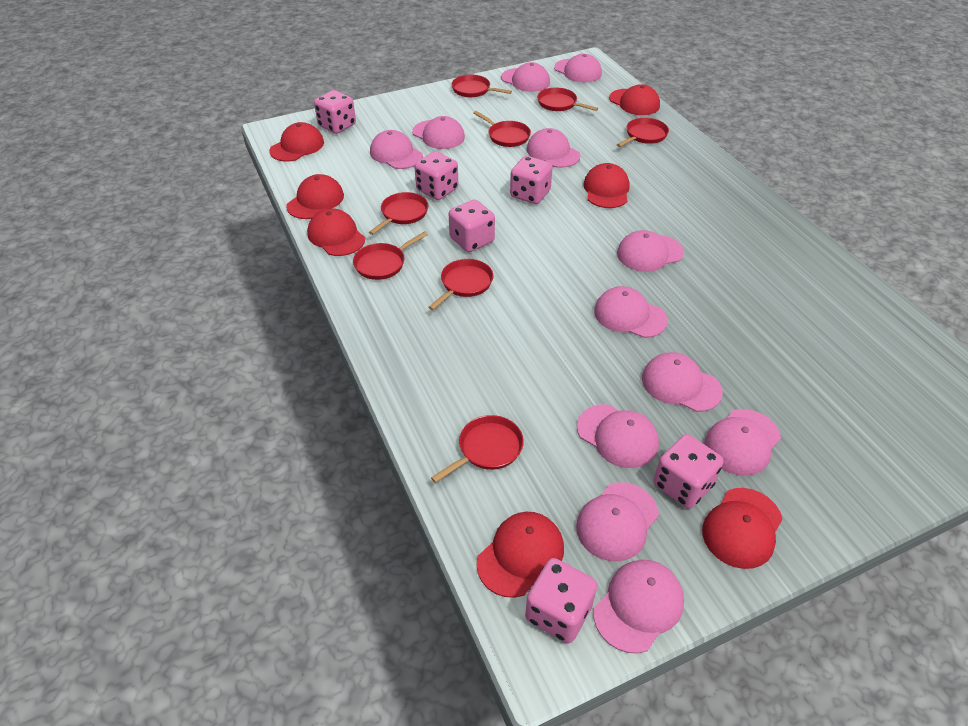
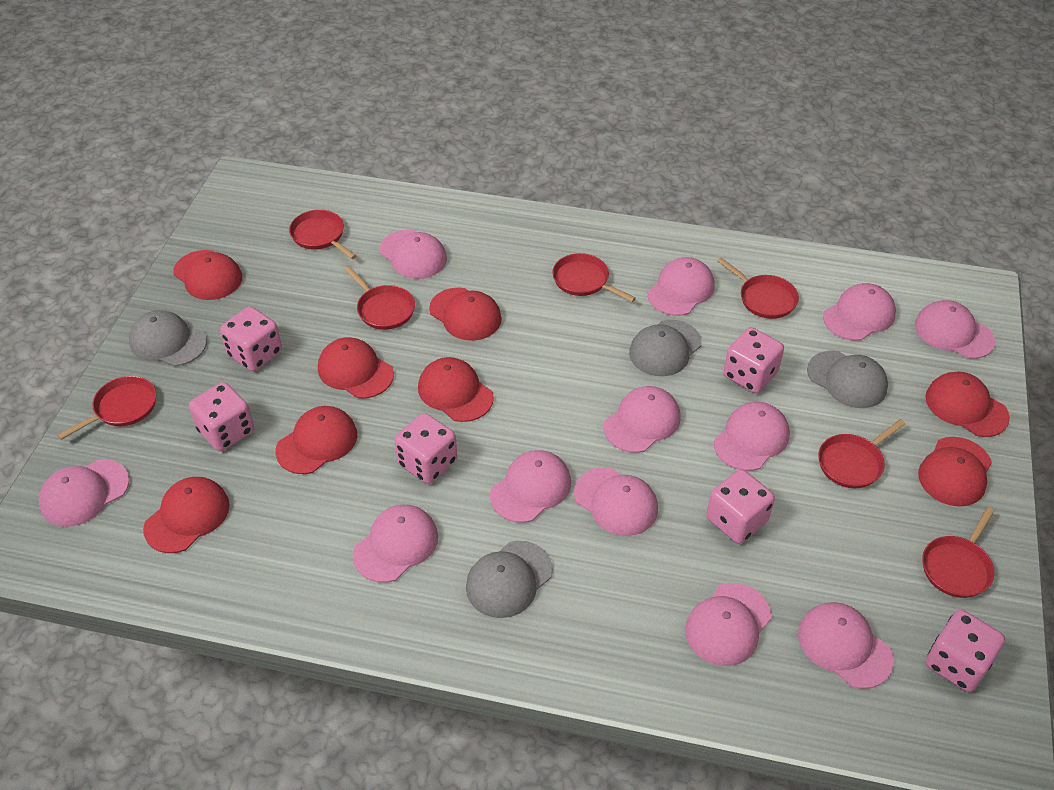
grey cap: none = 0 -> [129,310,207,366] [466,541,553,618] [629,320,702,376] [807,350,888,408] = 4
red cap: [269,122,324,161] [286,174,344,219] [307,209,365,256] [476,512,564,598] [583,163,630,208] [609,84,660,115] [702,488,783,569] = 7 -> [143,477,229,553] [173,250,242,300] [275,406,357,474] [318,337,394,398] [418,357,494,422] [429,288,502,341] [918,437,992,507] [926,372,1010,437] = 8
red pan: [353,231,428,280] [369,192,428,235] [428,259,493,310] [431,415,524,483] [451,75,512,97] [473,111,531,147] [537,88,598,111] [617,118,669,147] = 8 -> [57,376,156,440] [289,210,356,259] [344,266,415,330] [552,253,636,302] [717,258,799,319] [818,419,905,488] [922,507,994,598] = 7

